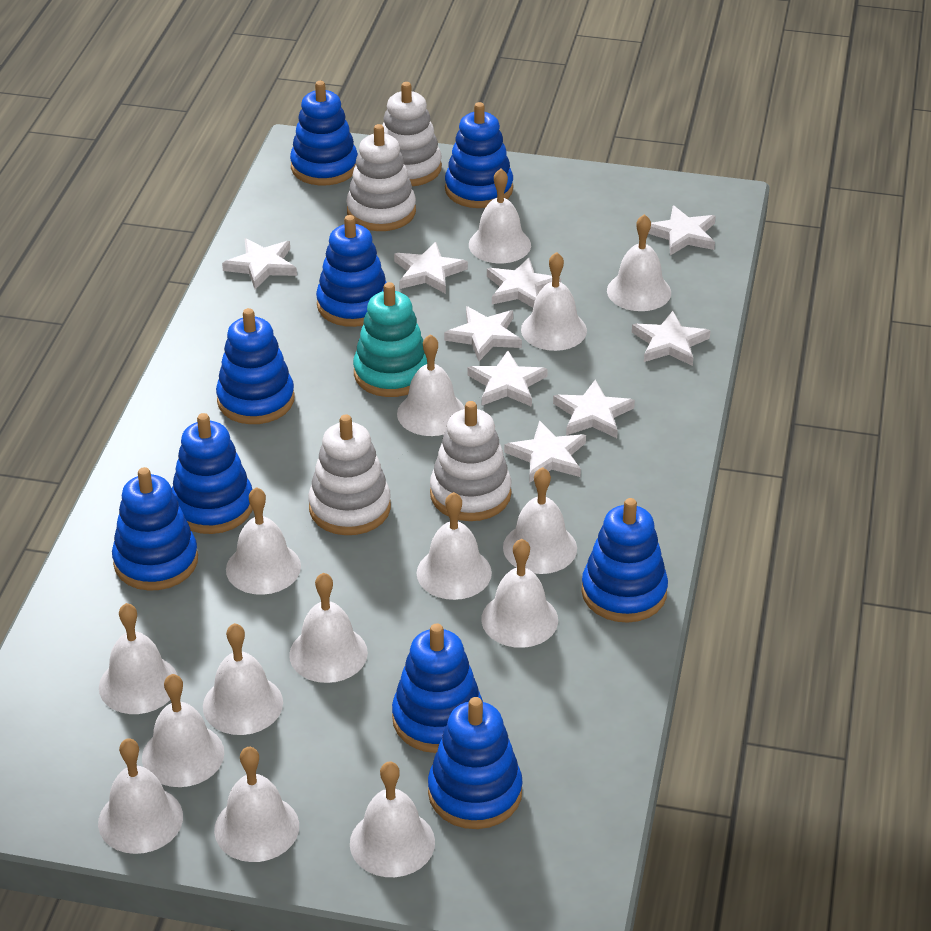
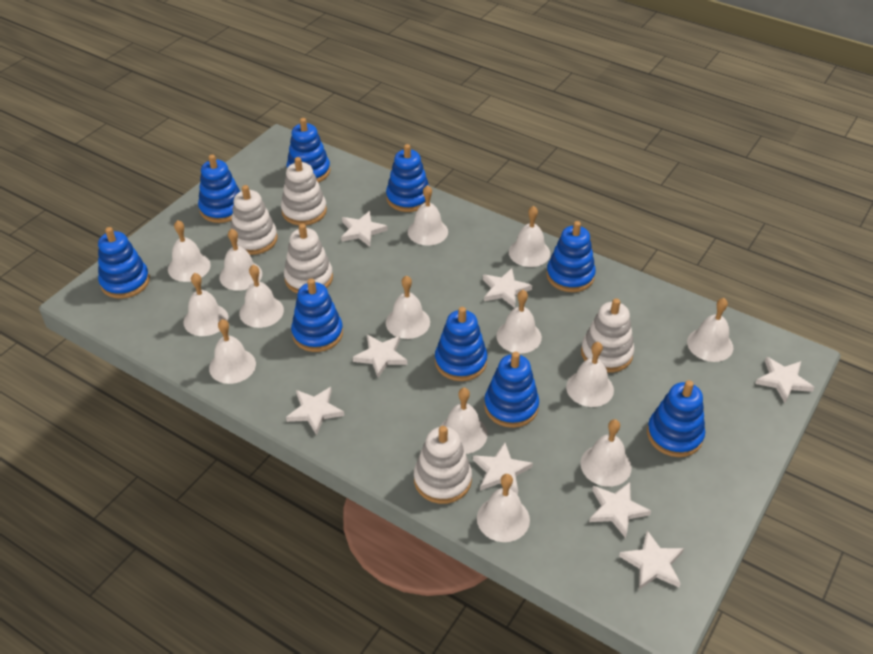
turquoise stacking toy: [353,282,427,397] = 1 -> none = 0
white bell: [98,738,183,854] [99,603,178,714] [142,674,224,787] [203,623,283,735] [214,747,299,862] [226,487,301,595] [289,573,368,683] [350,761,435,877] [397,334,465,436] [417,492,492,600] [469,168,531,263] [481,539,558,648] [503,467,577,574] [521,252,587,351] [607,214,671,311] = 15 -> [168,220,211,282] [184,273,229,336] [209,319,256,384] [219,229,262,291] [239,265,284,328] [386,275,430,339] [408,185,448,246] [440,388,488,454] [477,474,530,542] [496,290,542,354] [509,206,550,267] [566,342,614,407] [580,419,631,487] [687,298,733,362] = 14
white stacking toy: [308,414,391,535] [346,124,416,231] [382,82,442,186] [430,401,511,521] = 4 -> [231,185,278,255] [281,157,327,225] [284,224,333,294] [414,426,472,504] [581,298,634,373] = 5
white star: [222,238,297,289] [394,242,468,294] [444,306,522,361] [468,351,548,407] [487,258,561,308] [504,420,586,483] [553,380,635,438] [632,311,710,366] [648,205,716,256] = 9 -> [286,387,344,435] [341,211,388,247] [353,334,407,378] [473,443,533,495] [483,268,532,308] [589,482,651,538] [619,530,684,590] [755,357,815,403] = 8

